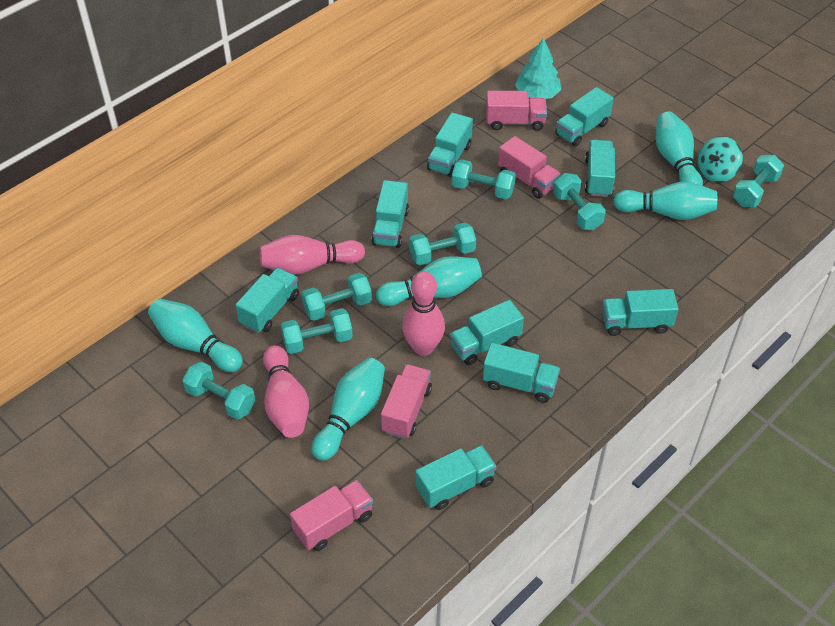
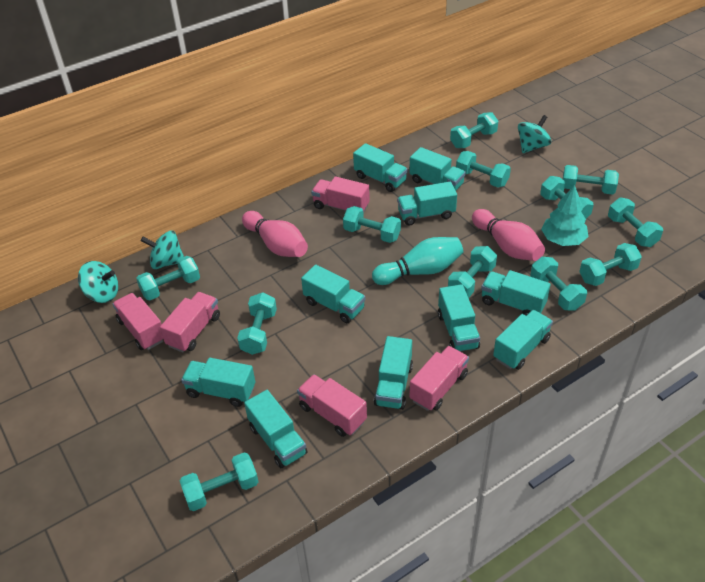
pink bowling pin: [260,235,365,275] [263,345,309,438] [402,271,445,356] = 3 -> [242,211,308,257] [472,209,545,261] = 2
pink truck: [290,480,373,551] [381,364,432,439] [486,91,547,131] [498,136,561,199] = 4 -> [112,293,163,350] [160,292,220,352] [297,374,367,437] [311,176,370,213] [409,346,469,411] = 5
turquoise bowling pin: [148,298,243,372] [311,358,385,461] [376,256,482,306] [613,181,717,220] [656,111,703,186] = 5 -> [372,237,463,285] = 1
turquoise dumbbell: [182,362,256,420] [281,308,353,354] [301,273,372,321] [409,223,476,265] [451,159,516,199] [553,173,606,230] [733,155,784,207] = 7 -> [136,256,200,300] [180,452,258,511] [237,292,277,355] [343,206,401,243] [448,246,497,297] [450,112,498,148] [456,151,511,187] [531,257,587,311] [540,176,593,219] [563,165,619,195] [579,243,642,286] [608,198,663,247] = 12
turquoise spinning top: [698,136,743,183] = 1 -> [78,261,118,303] [141,231,184,269] [518,115,551,153] = 3
turquoise truck: [236,268,299,333] [371,180,409,248] [416,445,497,510] [427,112,473,177] [450,300,524,365] [483,343,560,403] [555,87,614,146] [585,140,615,197] [602,289,678,336] = 9 -> [181,358,255,407] [244,390,307,468] [301,265,365,323] [353,143,408,192] [374,336,413,410] [397,182,457,226] [409,147,466,191] [438,284,480,351] [481,270,551,316] [493,310,553,370] = 10

